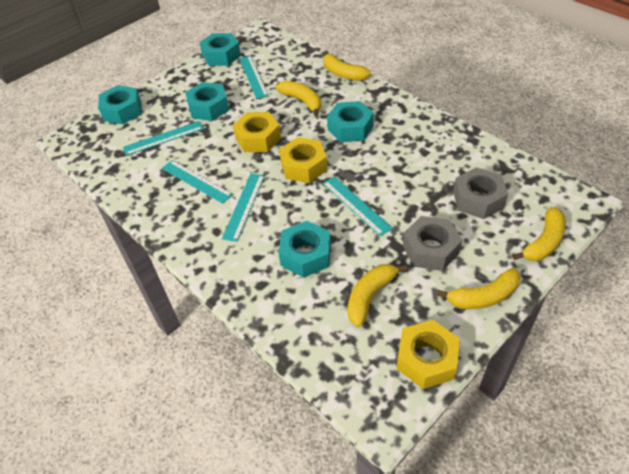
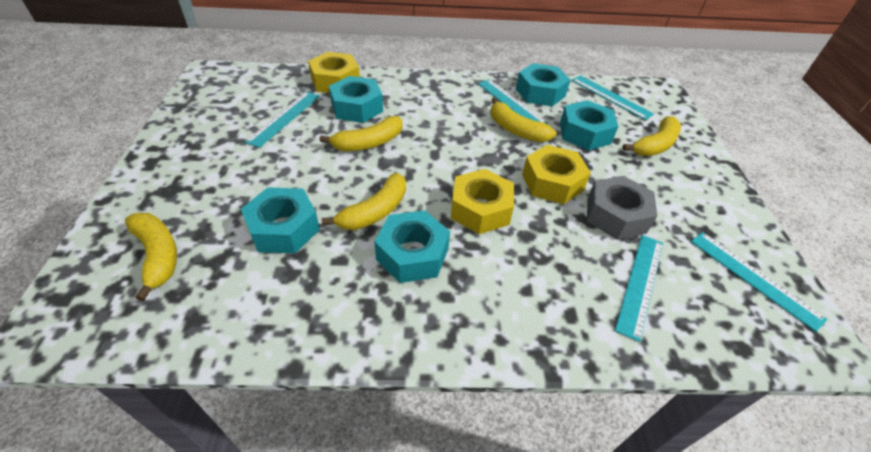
grey nut: [403,216,462,271] [453,167,508,219] = 2 -> [587,176,657,240] = 1

